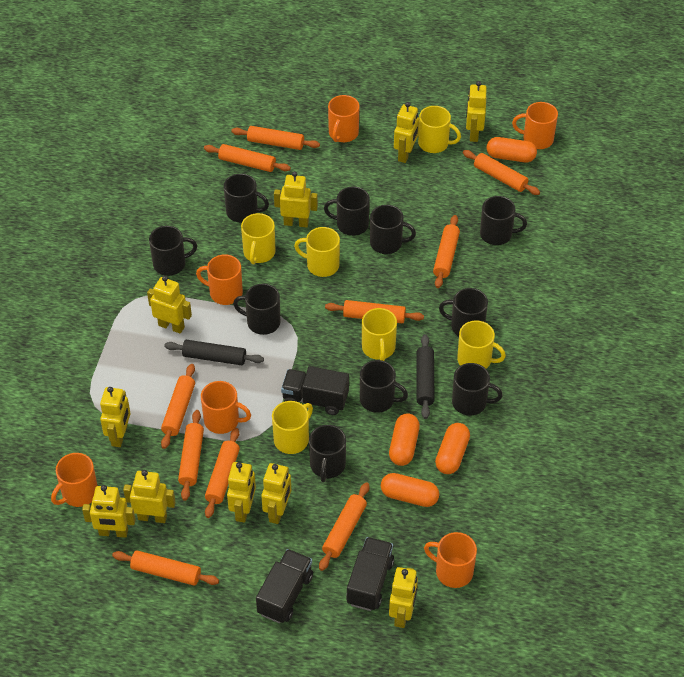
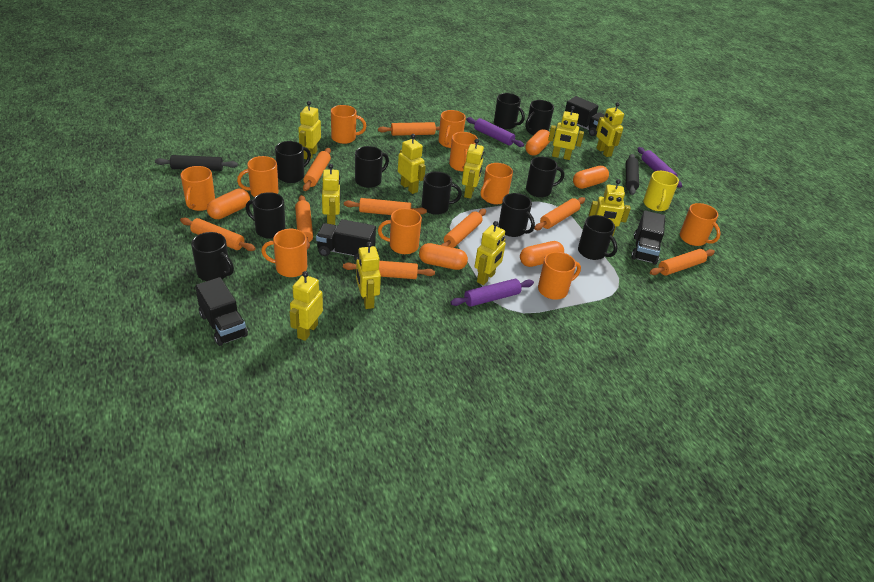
black truck: [256,549,313,623] [281,366,349,415] [346,537,394,611] = 3 -> [195,277,248,346] [316,219,376,261] [565,96,605,136] [631,210,665,265] = 4
orange capsule: [381,473,439,507] [389,413,420,466] [435,423,470,474] [487,137,537,162] = 4 -> [207,189,250,219] [419,243,468,270] [520,241,564,267] [525,129,550,156] [573,166,609,189] = 5
orange mug: [51,453,98,507] [196,254,243,305] [201,381,251,434] [328,95,359,142] [424,532,477,588] [512,102,558,149] = 6 -> [181,166,215,211] [237,156,279,197] [261,229,307,277] [331,105,366,144] [378,208,422,254] [438,110,466,148] [449,132,478,171] [480,163,513,204] [538,252,581,300] [680,203,721,246] = 10
orange rolling pin: [112,550,219,586] [161,364,195,449] [178,410,204,501] [204,144,291,172] [205,428,240,518] [231,126,320,150] [319,482,369,571] [325,300,424,323] [433,215,460,288] [463,150,540,195] = 10 -> [180,218,256,251] [295,195,313,250] [303,148,331,191] [343,261,435,279] [344,198,427,215] [378,122,440,136] [441,209,486,248] [534,197,585,230] [650,249,715,276] = 9
purple rolling pin: none = 0 -> [450,279,534,307] [466,117,524,147] [637,147,682,188] = 3
yellow mug: [241,213,276,264] [272,401,313,454] [294,227,340,277] [362,308,397,361] [418,106,461,153] [457,320,506,369] = 6 -> [643,171,679,211] = 1

